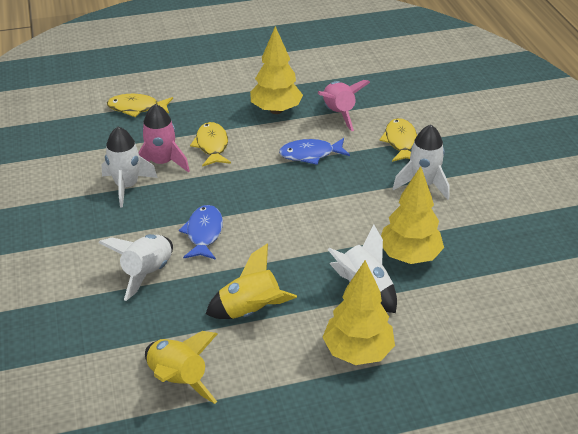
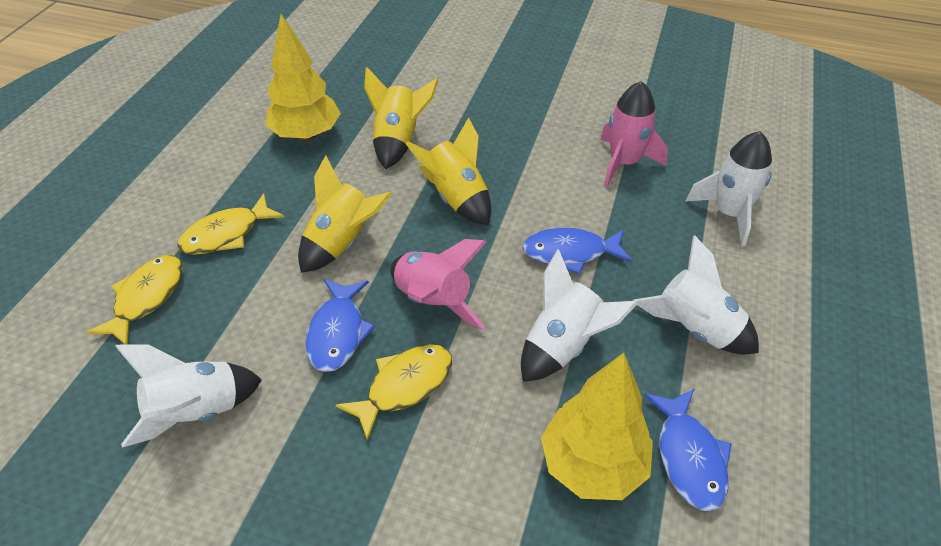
blue fish: [179,205,223,260] [279,138,350,165] = 2 -> [305,279,375,372] [522,228,632,274] [644,389,732,512] = 3
yellow rocket: [145,331,217,404] [206,243,297,319] = 2 -> [298,155,392,273] [364,67,439,169] [405,117,491,225] = 3
yellow tree: [250,26,303,114] [322,260,395,365] [381,166,444,264] = 3 -> [265,14,341,141] [541,353,653,500] = 2

